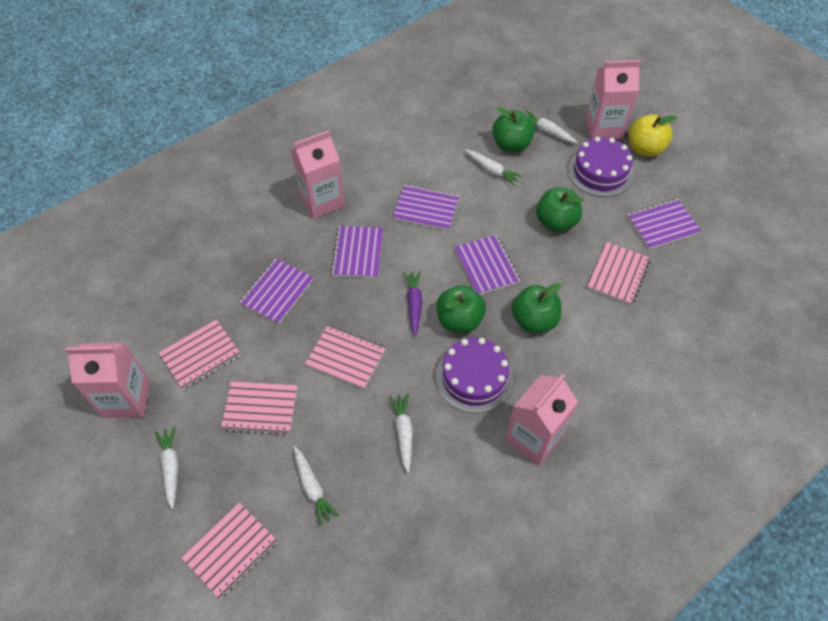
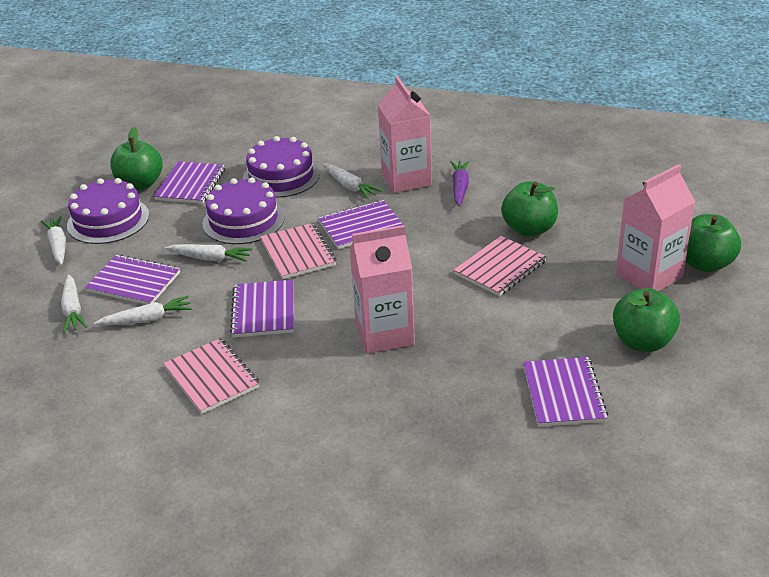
pink carton: [65,343,150,418] [290,130,345,219] [505,374,578,466] [586,60,641,139] = 4 -> [350,225,415,354] [378,76,432,193] [616,164,695,291] = 3
pink notebook: [159,319,241,390] [182,502,277,599] [221,381,298,435] [305,325,386,389] [587,242,651,305] = 5 -> [163,338,260,414] [260,223,336,280] [454,236,547,296] = 3
purple cake: [436,338,513,413] [568,137,633,197] = 2 -> [67,178,149,244] [203,177,285,244] [243,136,320,198] = 3
yellow apple: [629,114,677,157] = 1 -> none = 0

